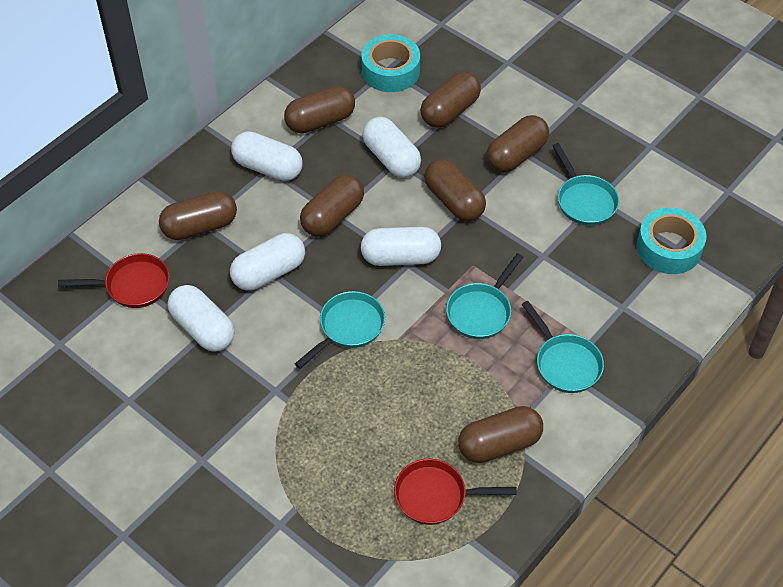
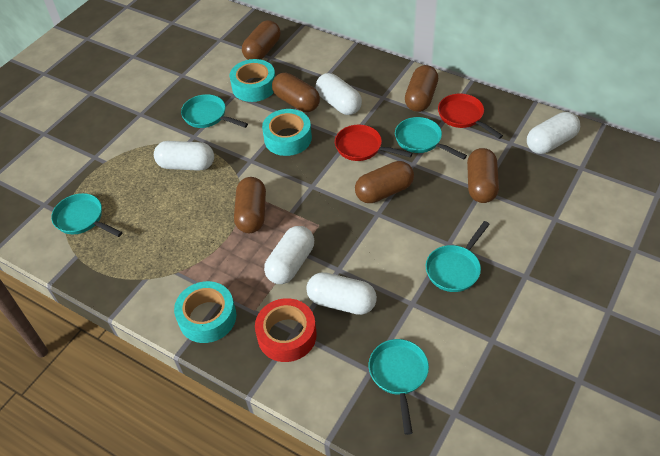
brown capsule: [159,191,237,240] [284,85,355,133] [300,174,364,237] [421,71,481,128] [424,159,486,221] [458,406,543,463] [487,115,549,172] = 7 -> [234,177,266,233] [242,20,281,60] [272,73,320,112] [355,161,414,203] [405,65,438,112] [467,148,499,203] = 6
red tape: none = 0 -> [255,298,317,362] = 1
turquoise pan: [295,291,385,369] [446,253,523,339] [522,301,604,393] [552,143,619,226] = 4 -> [51,193,123,237] [181,94,248,128] [369,339,429,435] [395,117,467,159] [426,221,490,292] = 5
turquoise tape: [361,34,420,92] [637,208,707,274] = 2 -> [174,281,236,343] [230,59,275,102] [262,109,312,156] = 3

